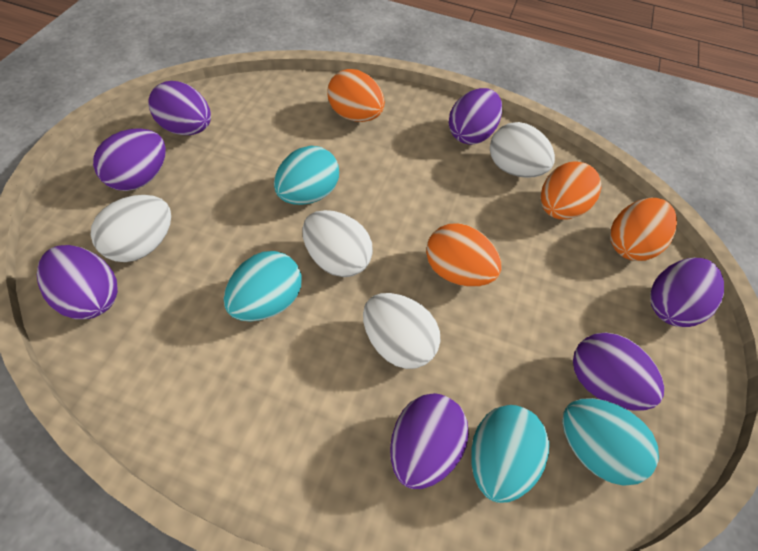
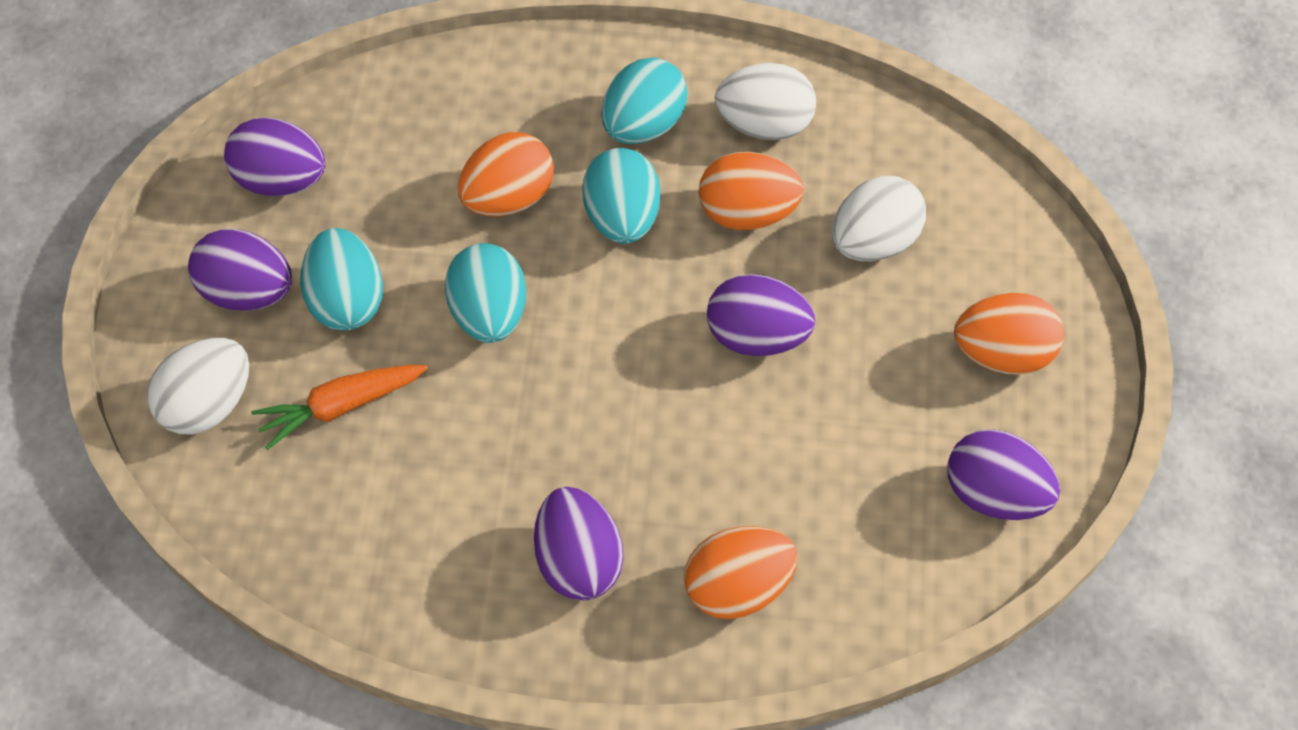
orange carrot: none = 0 -> [251,365,428,450] = 1
purple egg: [37,245,118,319] [93,128,166,191] [148,81,211,135] [390,393,469,489] [449,88,502,145] [573,333,664,411] [650,258,724,327] = 7 -> [188,229,292,311] [224,117,326,196] [534,487,624,600] [707,274,815,356] [947,429,1060,520] = 5
white egg: [91,195,171,262] [302,210,373,277] [363,293,440,369] [490,122,555,178] = 4 -> [147,338,249,434] [715,63,816,140] [832,176,926,261] = 3

